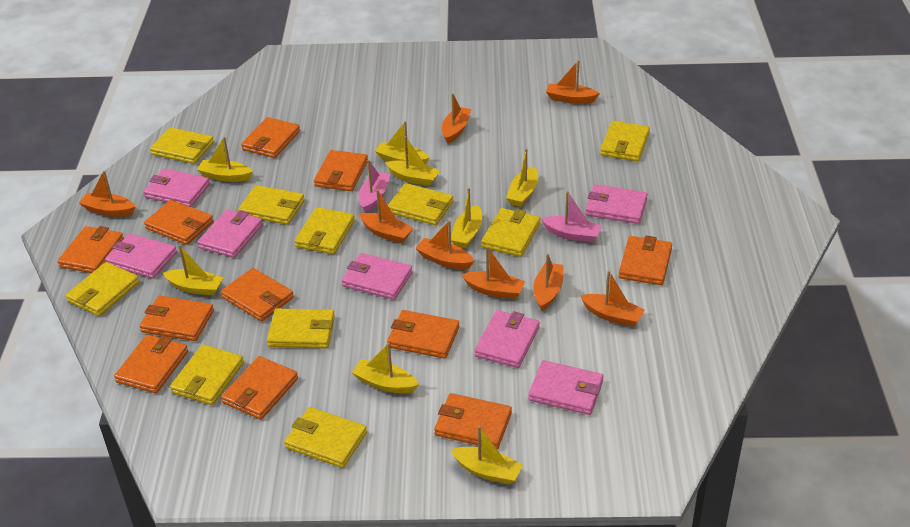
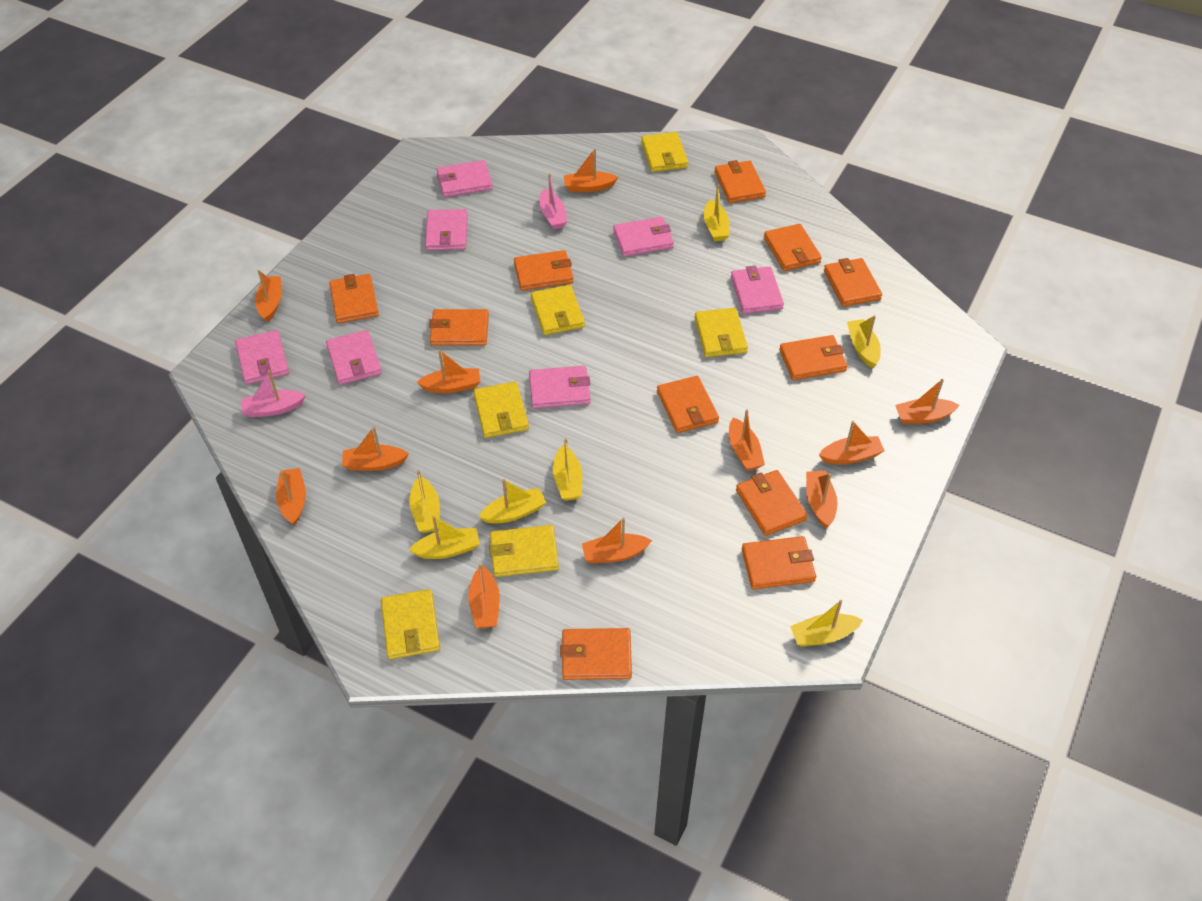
orange boat: [79,171,135,217] [359,189,414,243] [415,220,474,269] [442,93,471,143] [462,247,525,299] [533,254,564,311] [546,60,600,104] [581,271,645,327] = 8 -> [255,270,282,323] [276,468,306,525] [342,427,409,471] [417,350,480,393] [468,564,500,628] [564,148,618,192] [582,517,652,563] [729,409,765,471] [806,471,837,528] [819,421,885,464] [895,379,959,424] = 11
yellow boat: [163,245,224,296] [197,137,253,182] [352,343,419,393] [375,121,430,165] [385,136,440,186] [451,188,482,248] [451,425,523,485] [506,148,538,207] = 8 -> [409,470,440,533] [409,516,480,559] [479,479,546,524] [553,438,582,501] [704,185,729,241] [790,600,863,646] [847,315,881,368] = 7
yellow wallet: [66,262,139,316] [150,127,214,164] [170,345,244,405] [238,185,305,225] [267,308,335,348] [284,407,367,468] [295,207,355,254] [388,183,453,225] [481,208,540,257] [600,121,650,161] = 10 -> [381,589,440,659] [473,382,529,438] [489,525,559,577] [531,285,585,335] [641,132,688,172] [695,308,748,357] = 6

